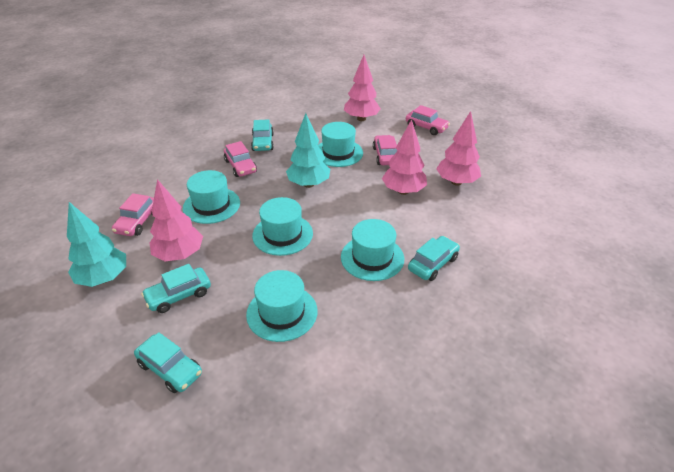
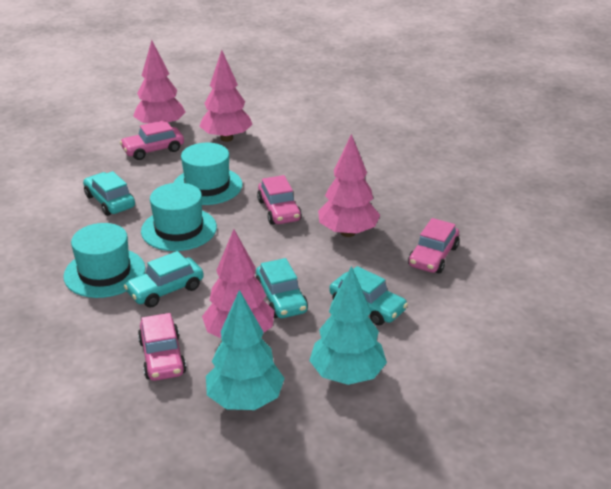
turquoise hat: [183,170,240,224] [246,270,317,342] [252,197,313,256] [318,122,363,167] [341,219,404,281] = 5 -> [63,223,146,298] [141,183,217,251] [173,143,243,205] = 3

